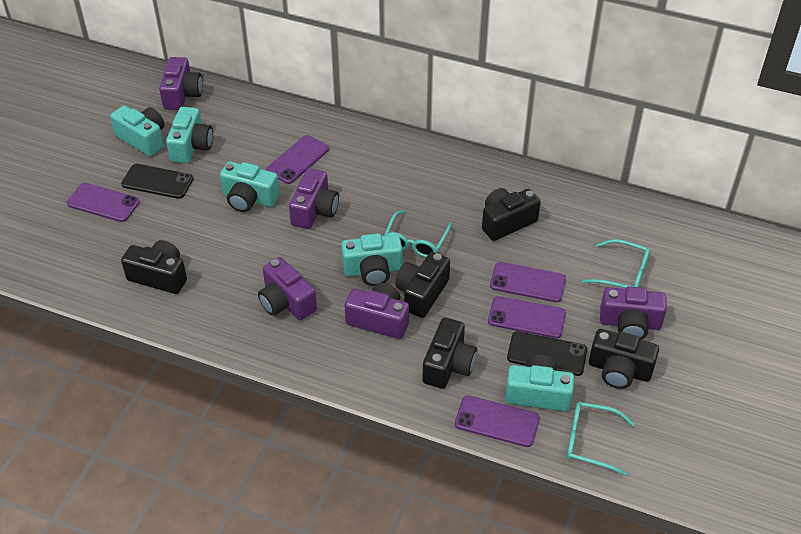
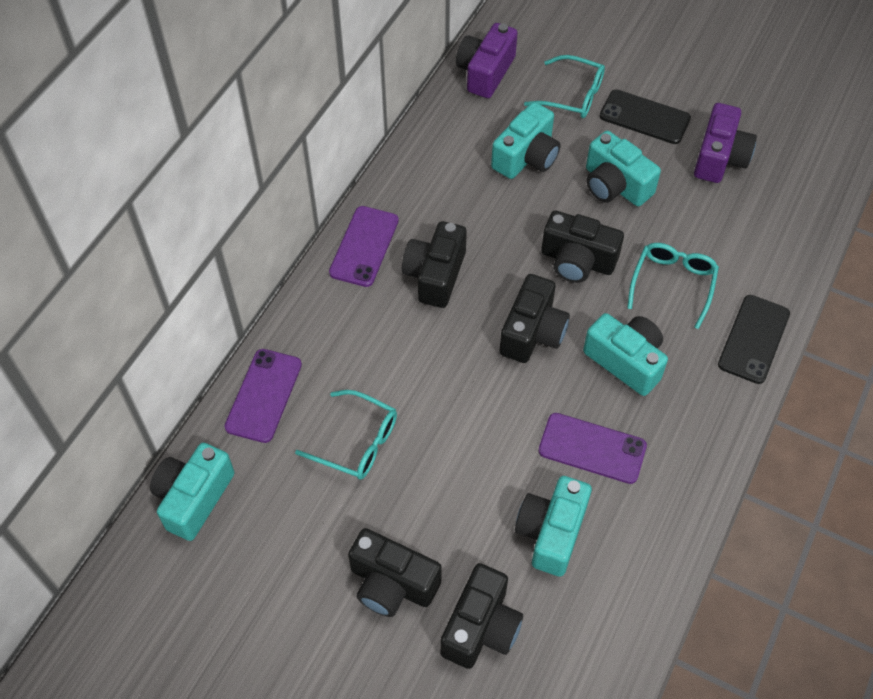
purple camera: [159,57,203,110] [258,257,317,320] [289,168,339,229] [345,283,409,339] [600,286,667,340] = 5 -> [456,23,518,98] [694,103,757,183] = 2
purple phone: [67,183,140,222] [266,135,329,184] [455,395,540,447] [488,296,566,338] [490,262,566,302] = 5 -> [224,349,302,443] [329,206,399,287] [538,413,647,484] = 3

